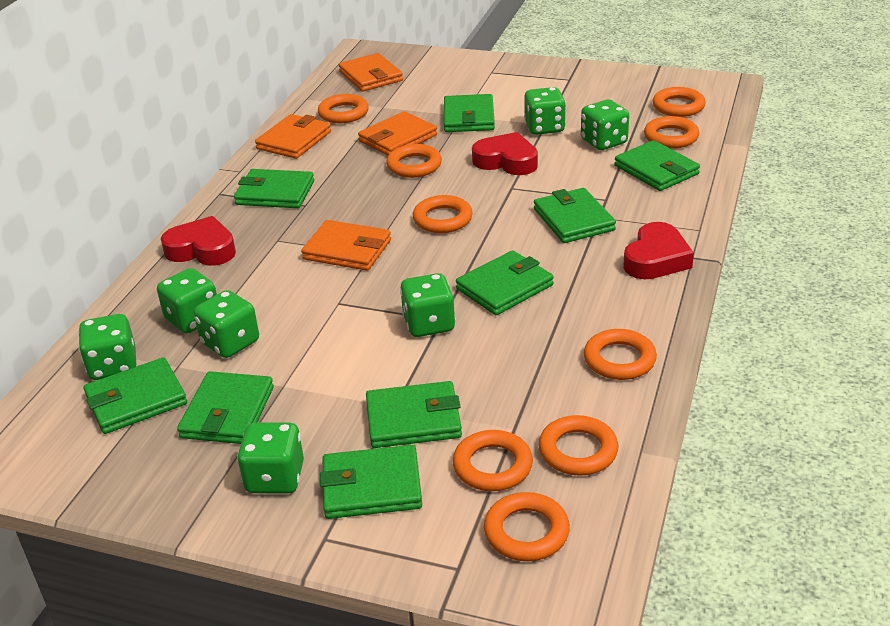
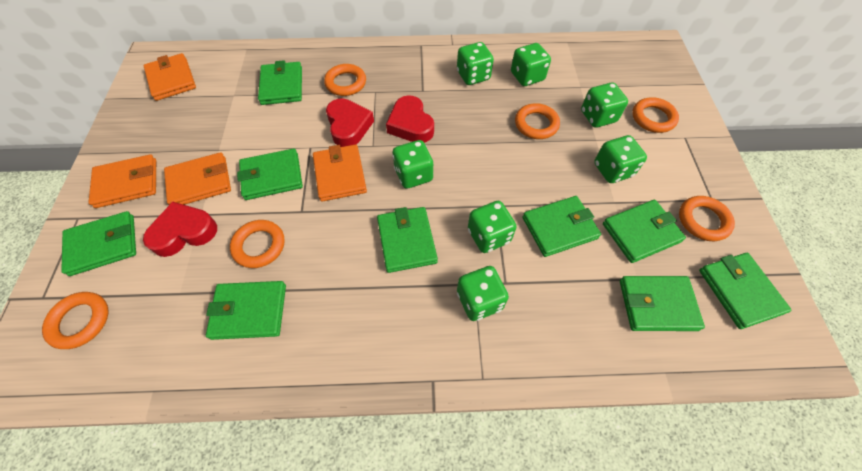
orange ring: [318,94,369,123] [386,144,442,178] [413,195,473,233] [453,430,533,491] [484,492,570,561] [539,415,618,476] [584,329,657,380] [644,116,699,148] [653,87,706,117] = 9 -> [42,292,108,349] [230,220,285,268] [324,64,366,96] [515,103,560,139] [632,97,679,133] [679,196,735,241] = 6

